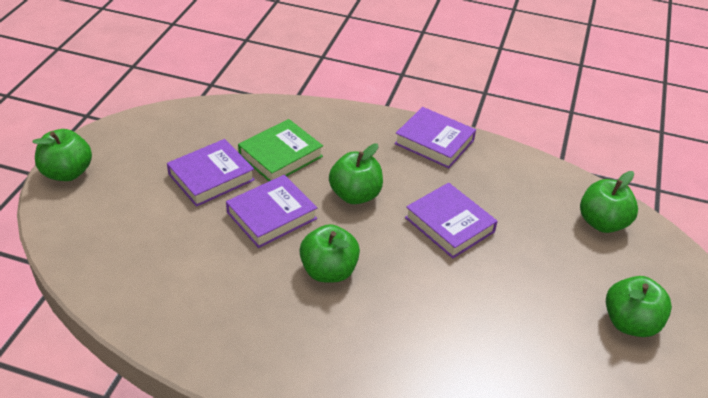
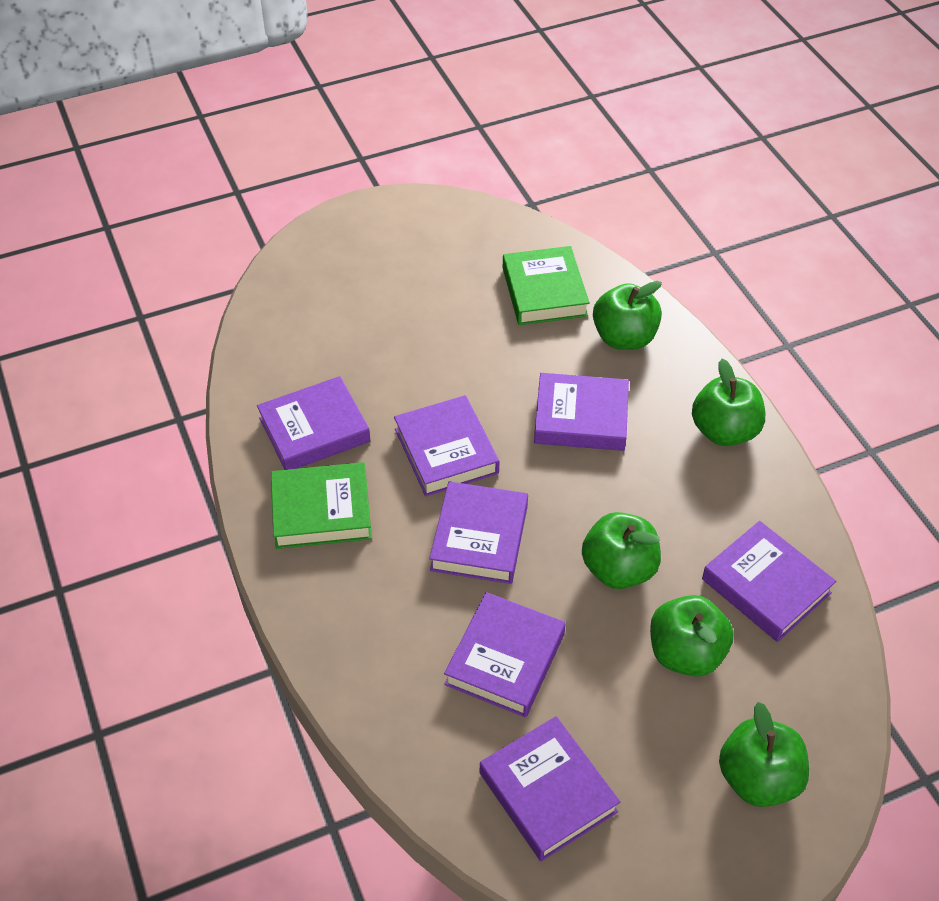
green book: [238,119,323,181] = 1 -> [271,462,372,549] [503,246,590,325] = 2
purple book: [167,139,255,207] [226,175,317,248] [395,107,476,168] [405,183,498,259] = 4 -> [257,376,371,470] [394,395,499,496] [429,481,528,584] [444,592,566,717] [480,716,620,862] [534,373,629,451] [702,521,836,642] = 7

